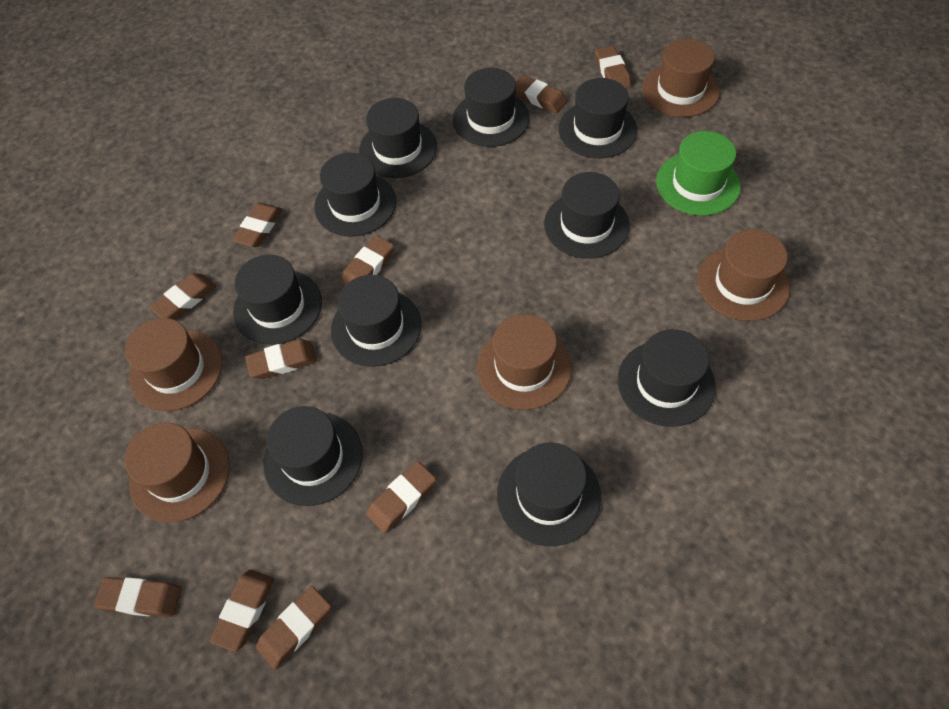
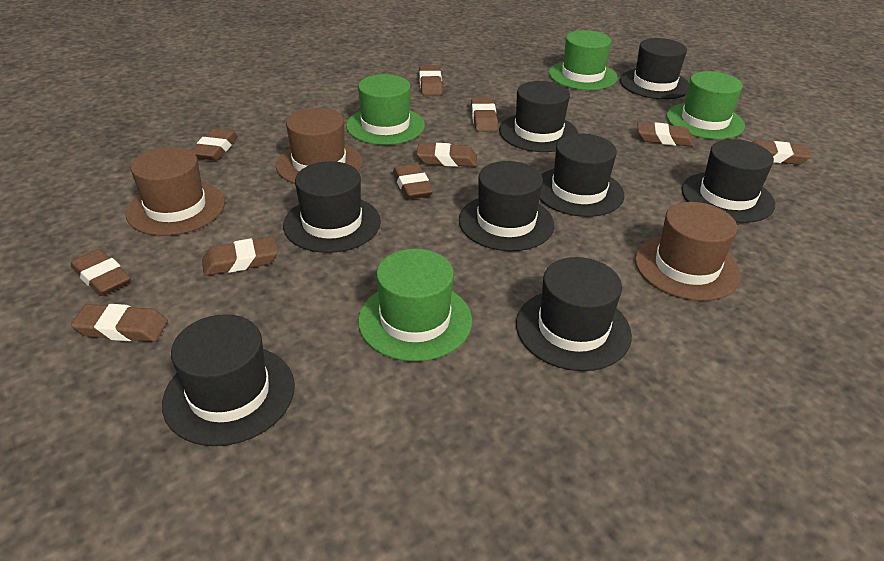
black hat: [233,255,322,345] [263,406,363,506] [314,153,396,237] [331,275,421,367] [359,98,437,178] [453,68,530,147] [497,443,601,546] [544,172,630,259] [558,78,637,159] [618,329,716,427] = 10 -> [162,314,295,446] [283,161,381,253] [459,161,554,251] [499,81,578,152] [516,257,632,371] [539,133,624,217] [620,38,689,99] [682,139,775,223] = 8
brown hat: [124,422,230,523] [125,318,222,411] [477,314,572,410] [642,39,720,117] [697,230,790,321] = 5 -> [126,147,225,236] [276,108,363,184] [635,202,741,301] = 3
green hat: [656,131,741,216] = 1 -> [346,74,425,145] [358,249,472,362] [549,30,617,90] [666,71,745,140] = 4

